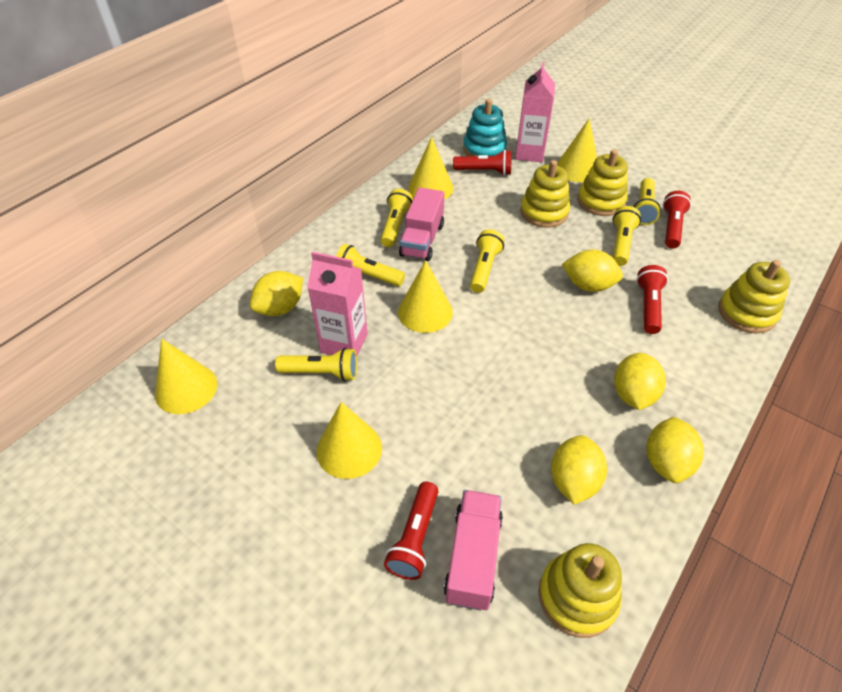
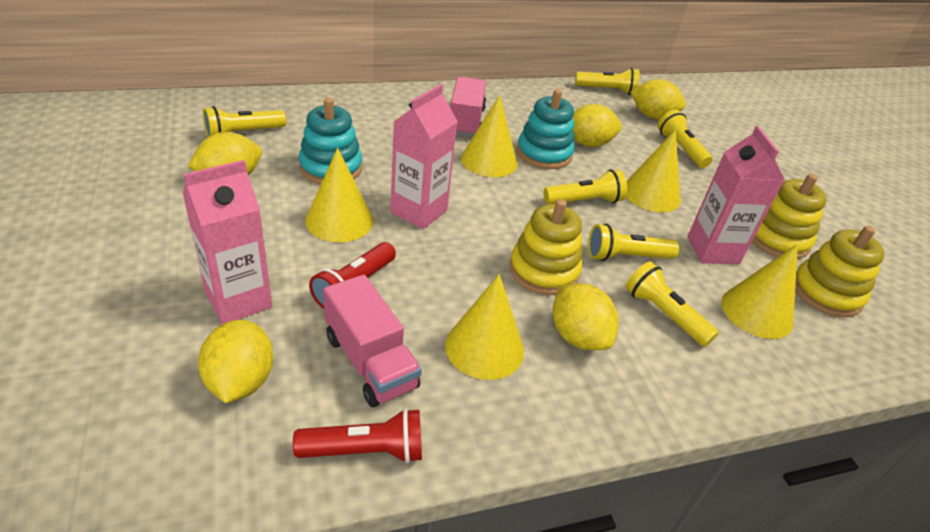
pink carton: [307,252,368,356] [515,62,555,162] = 2 -> [182,160,272,324] [390,84,458,229] [687,126,785,264] = 3
red flashlight: [384,482,439,580] [453,150,512,175] [636,265,668,334] [663,191,691,248] = 4 -> [293,408,422,463] [309,242,396,309] = 2
turquoise stacking toy: [463,99,507,156] = 1 -> [298,98,362,184] [517,89,575,169] = 2
yellow stacking toy: [520,160,570,228] [538,543,622,638] [577,149,628,216] [718,260,790,333] = 4 -> [509,199,582,295] [752,174,827,259] [795,226,885,317] = 3

